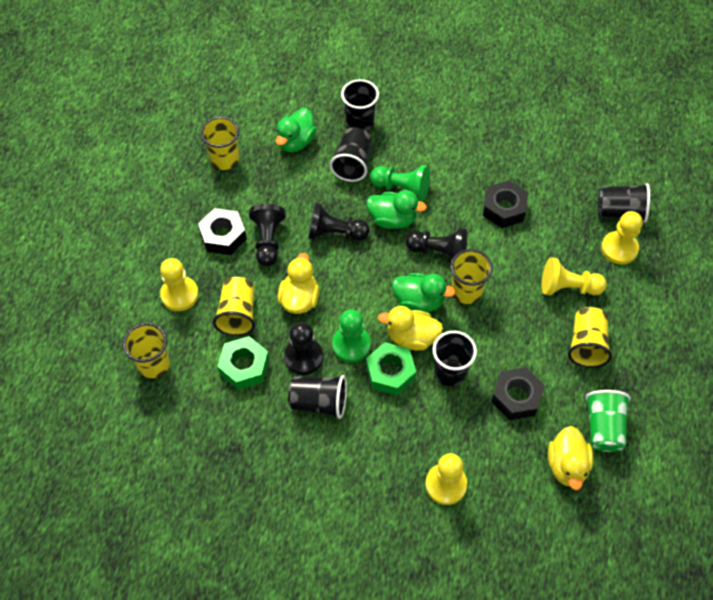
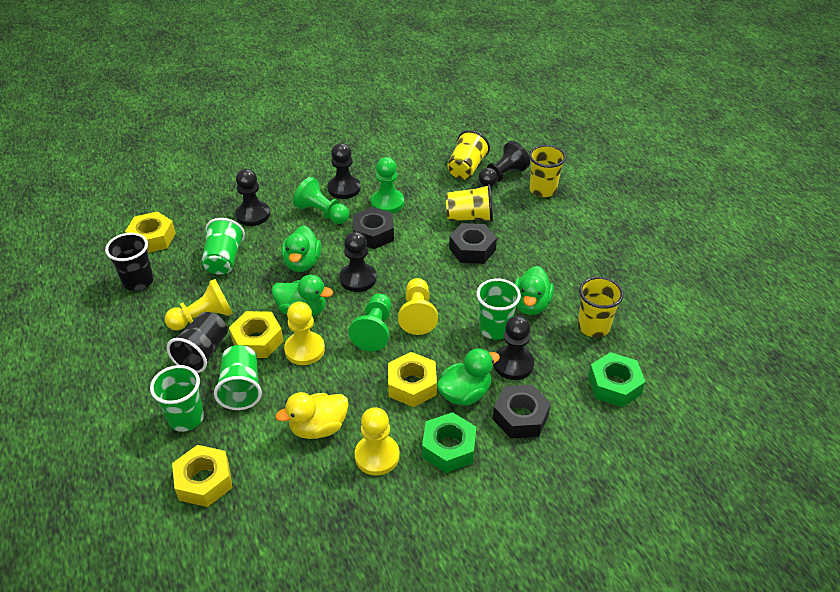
black cup: [288,375,347,419] [330,127,371,182] [341,79,379,131] [433,331,477,386] [597,183,650,223] = 5 -> [105,233,154,291] [167,312,228,373] = 2
black pawn: [249,204,286,267] [284,322,323,375] [308,203,369,241] [405,228,467,260] = 4 -> [235,169,270,226] [328,143,361,199] [339,232,377,292] [479,141,530,187] [493,316,534,380] = 5
green cup: [585,390,631,452] = 1 -> [150,365,204,432] [201,218,245,275] [214,345,262,410] [477,279,521,340] = 4
green duck: [276,108,317,152] [366,190,427,229] [392,273,455,312] = 3 -> [272,275,333,317] [281,225,321,272] [437,348,500,406] [514,266,554,315] = 4
green pawn: [332,309,371,362] [370,165,430,201] = 2 -> [293,177,349,224] [349,293,391,351] [371,157,404,213] = 3
yellow cup: [123,323,170,378] [200,116,239,170] [213,276,255,336] [450,249,493,304] [568,307,612,368] = 5 -> [445,184,493,222] [447,130,490,180] [529,145,566,197] [578,277,624,338] = 4
yellow duck: [278,253,319,314] [378,306,443,351] [548,426,593,490] = 3 -> [276,392,349,439] = 1
yellow nut: none = 0 -> [125,211,176,253] [172,445,233,507] [229,311,284,358] [388,352,437,407] = 4

